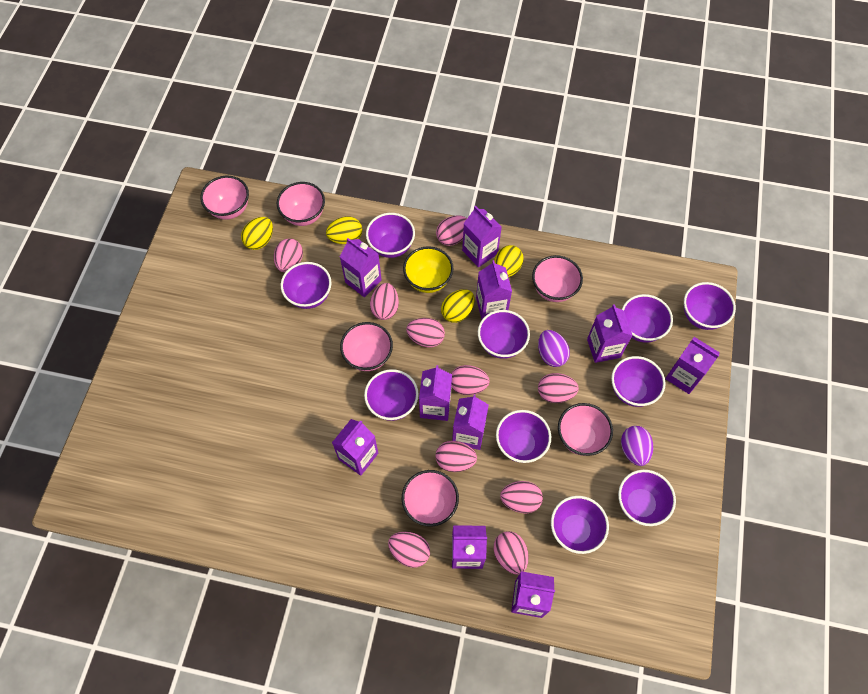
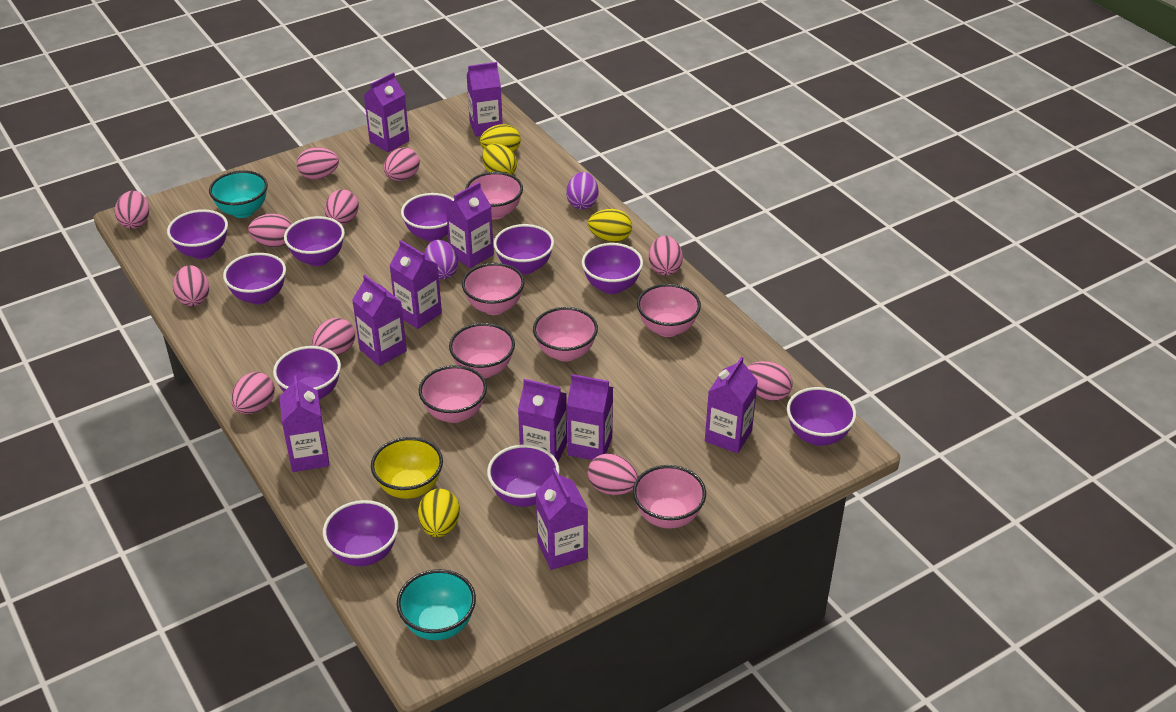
pink bowl: [200,176,249,220] [277,182,325,226] [340,322,393,371] [402,470,459,527] [532,255,583,302] [558,403,613,456] = 6 -> [419,365,487,423] [449,323,515,378] [462,263,525,315] [465,172,523,219] [533,307,598,362] [633,465,706,529] [637,284,701,337] = 7
pink egg: [274,238,303,272] [370,283,399,320] [388,532,430,568] [406,318,445,347] [436,216,467,246] [436,441,477,472] [451,365,490,395] [494,531,529,575] [500,481,543,513] [538,373,579,403] = 10 -> [115,191,149,229] [173,265,209,306] [231,372,275,414] [248,214,292,247] [297,147,339,179] [311,318,355,355] [325,190,359,225] [384,147,420,181] [588,454,638,495] [649,236,683,276] [747,361,792,401] = 11
turquoise bowl: none = 0 -> [209,170,268,218] [397,569,476,640] = 2

